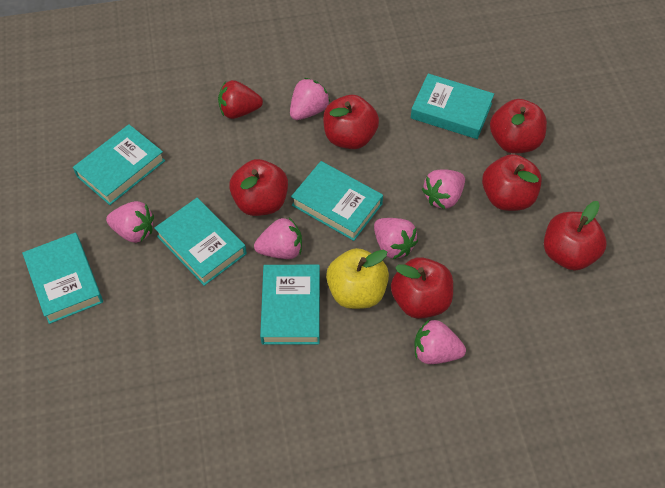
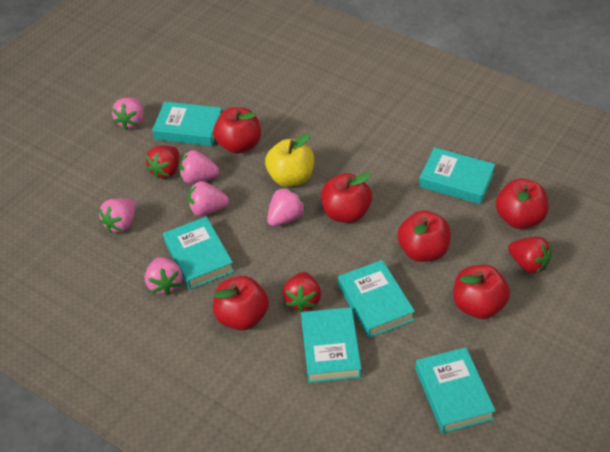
red strawberry: [218,80,263,119] = 1 -> [146,146,179,179] [283,272,321,312] [508,237,552,274] = 3

